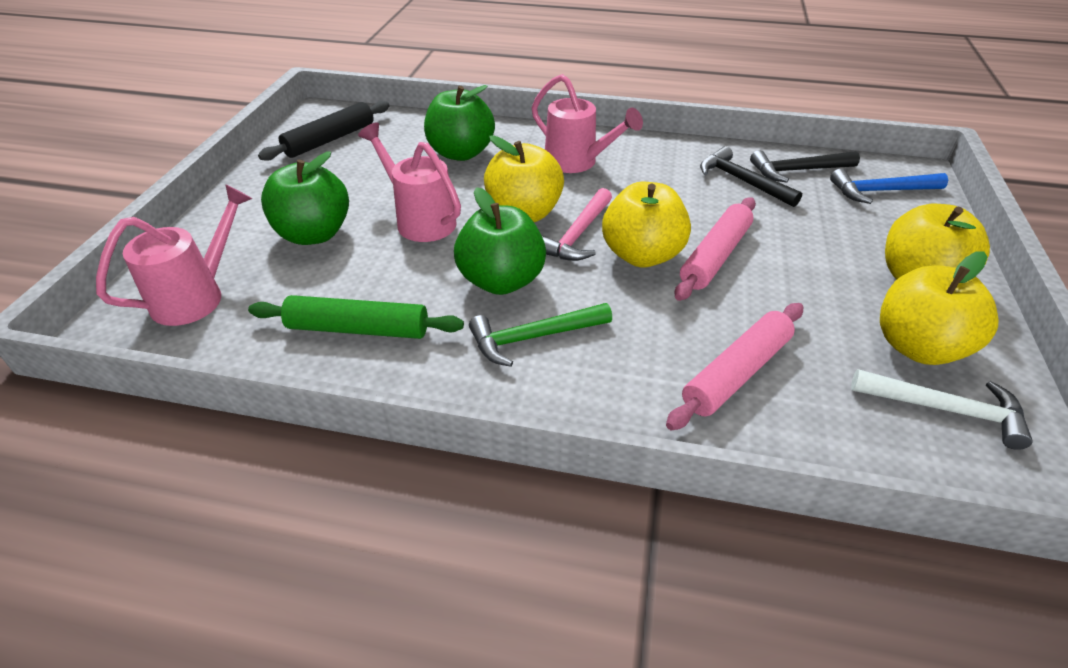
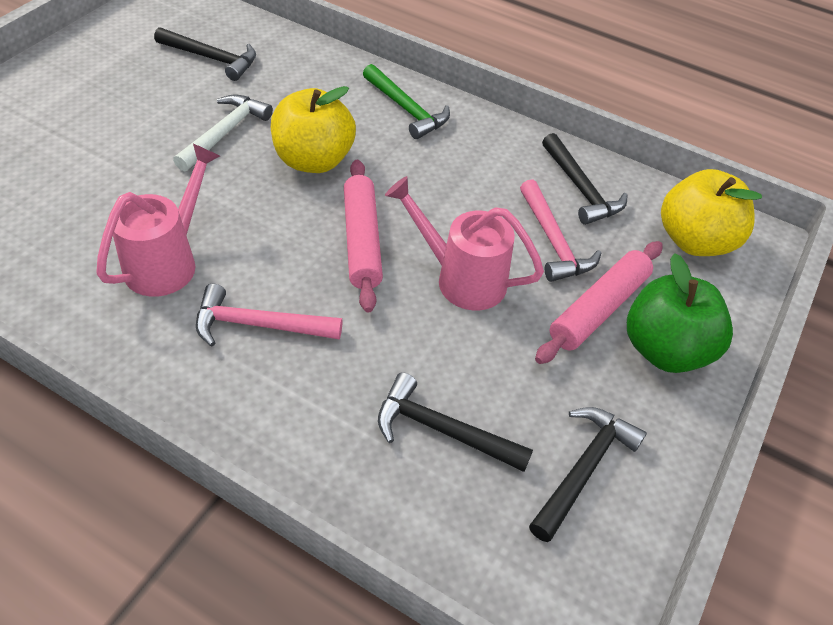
black hammer: [700,146,802,207] [750,150,860,183] = 2 -> [154,27,256,81] [378,372,533,472] [529,407,647,542] [542,133,628,225] = 4
black rolling pin: [258,101,390,161] = 1 -> none = 0
blue hammer: [830,169,948,204] = 1 -> none = 0
green apple: [261,152,349,245] [424,85,495,161] [454,187,546,295] = 3 -> [627,253,733,373] = 1
green rolling pin: [248,295,464,339] = 1 -> none = 0
pink hammer: [541,188,612,261] = 1 -> [196,284,343,346] [520,179,601,282] = 2
pink watering can: [96,184,253,326] [358,122,461,242] [532,74,643,173] = 3 -> [96,144,220,296] [385,176,544,310] = 2
yellow apple: [484,135,564,222] [602,182,691,268] [880,251,998,365] [885,204,990,280] = 4 -> [271,86,356,173] [661,169,762,256] = 2

